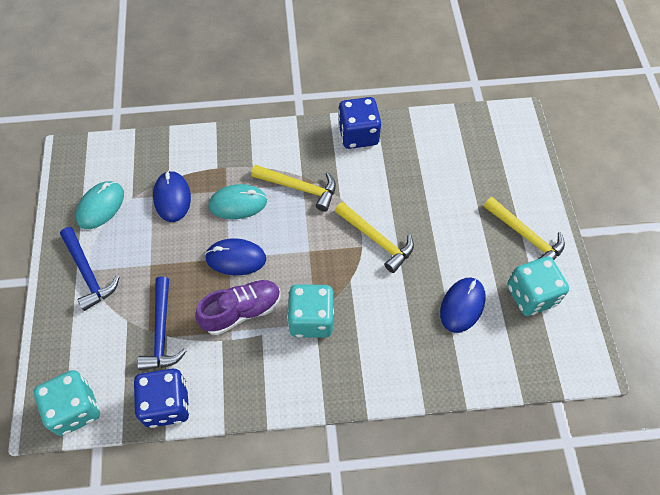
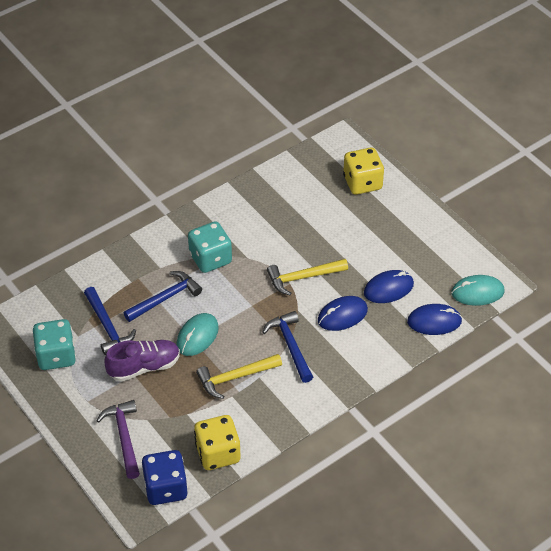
blue dice: [134,369,190,428] [338,97,381,149] = 2 -> [142,450,188,505] = 1
blue hammer: [60,227,119,311] [137,276,187,370] = 2 -> [84,287,136,355] [124,271,202,322] [262,311,313,383] = 3
purple hammer: none = 0 -> [96,400,140,479] = 1
turquoise dice: [33,370,100,436] [287,284,334,338] [507,256,569,316] = 3 -> [33,319,76,370] [188,221,232,273] = 2
yellow dice: none = 0 -> [194,415,240,470] [343,147,384,195] = 2
yellow hammer: [251,165,336,212] [335,202,414,273] [484,197,565,260] = 3 -> [196,354,282,399] [267,259,348,295] = 2

